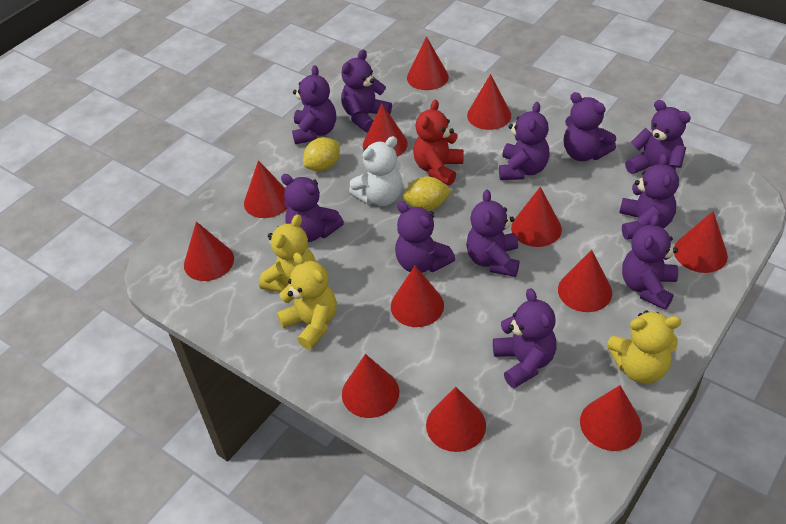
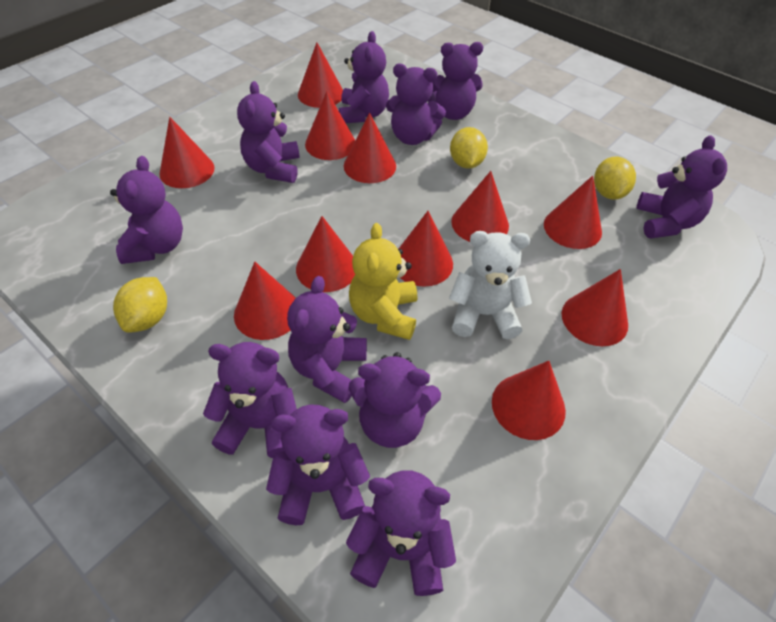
red cone: [184,221,234,281] [244,160,287,218] [342,354,399,418] [363,104,408,157] [391,265,444,327] [407,36,449,90] [426,387,486,452] [467,74,511,130] [511,187,562,247] [558,250,612,312] [580,385,642,451] [674,211,728,273] = 12 -> [159,117,214,188] [234,262,296,340] [296,216,355,292] [298,42,343,108] [305,91,355,160] [344,113,396,183] [399,211,453,287] [451,171,509,242] [492,361,566,440] [544,176,602,249] [561,269,628,346] = 11
red teddy bear: [413,100,464,185] = 1 -> none = 0
yellow lemon: [303,137,340,172] [403,176,452,211] = 2 -> [113,277,167,333] [450,127,488,169] [594,157,636,200] = 3
yellow teddy bear: [259,214,316,292] [277,253,337,349] [607,311,681,384] = 3 -> [349,223,417,340] = 1

